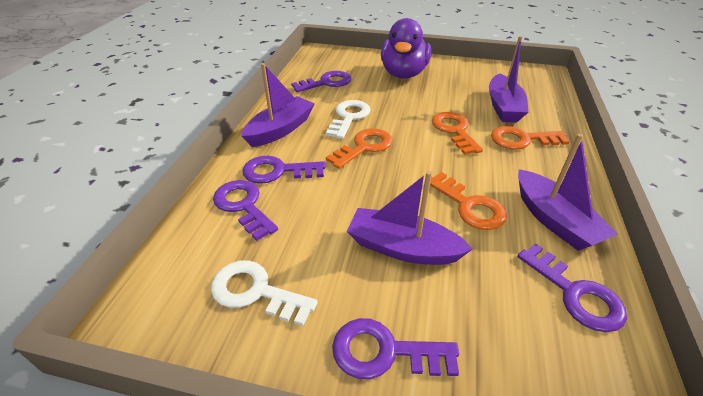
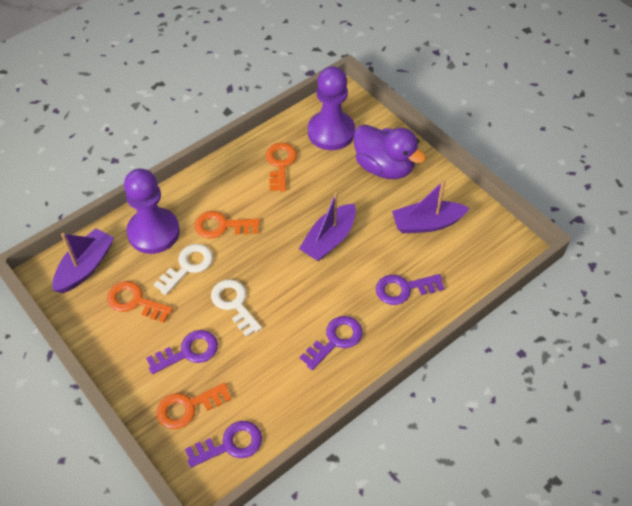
purple boat: [242,63,315,147] [347,171,473,265] [489,36,529,123] [518,134,618,251] = 4 -> [52,228,114,293] [299,192,356,262] [392,180,470,233] = 3
purple key: [213,180,278,241] [242,156,326,184] [291,71,351,92] [332,318,459,379] [517,243,627,332] = 5 -> [146,330,218,374] [185,421,262,468] [300,316,363,370] [376,274,445,305] = 4
purple pawn: none = 0 -> [124,168,180,254] [308,66,355,150] = 2

